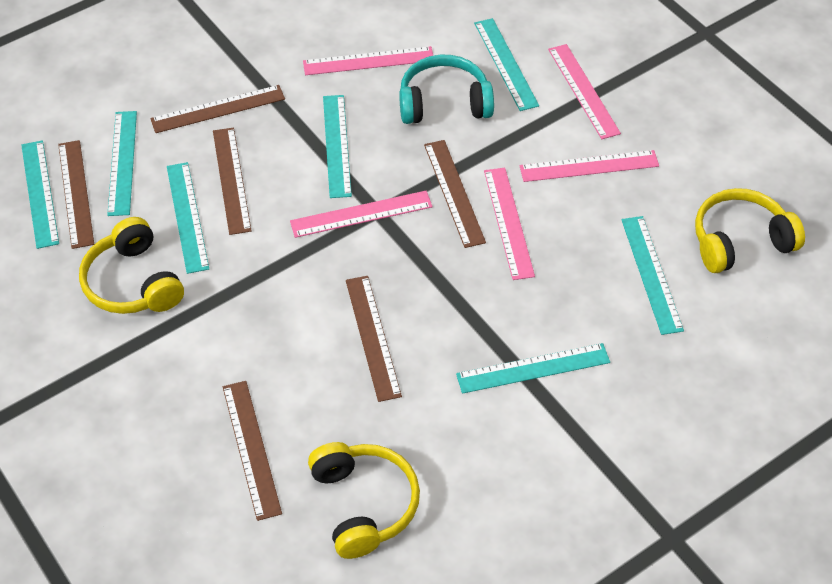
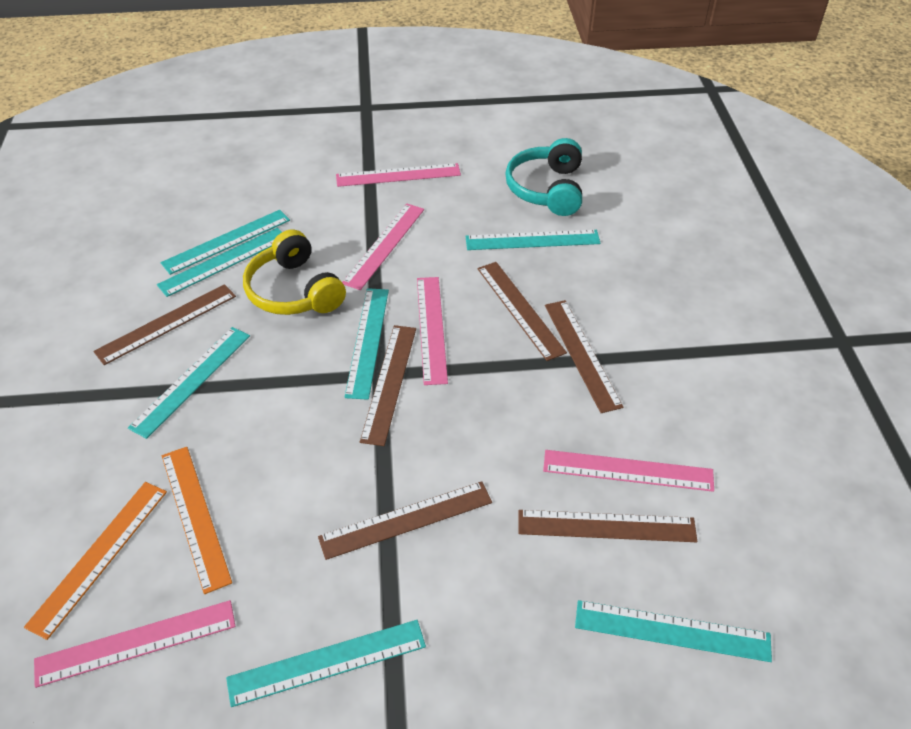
orange ruler: none = 0 -> [24,482,167,640] [162,447,232,594] = 2
yellow headphones: [79,217,184,314] [308,442,420,559] [695,188,805,273] = 3 -> [243,229,346,315] = 1

